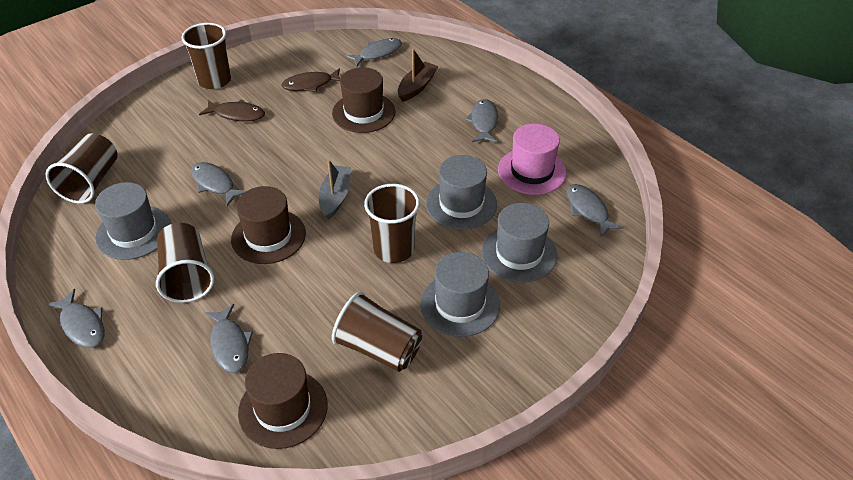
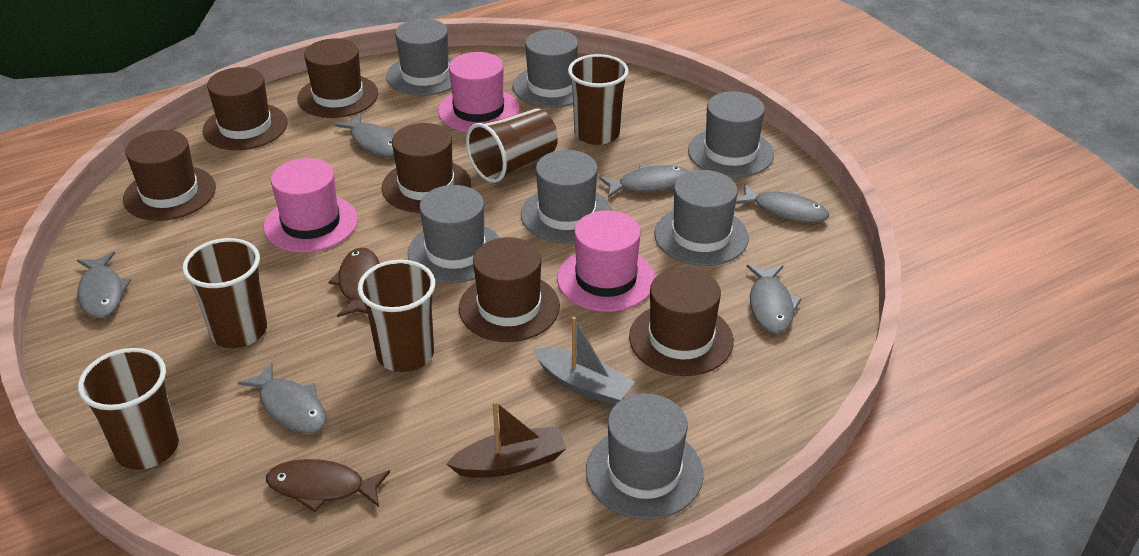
brown hat: [231,186,306,264] [238,353,328,449] [332,67,396,133] = 3 -> [123,130,216,221] [202,67,287,150] [297,39,378,118] [382,123,471,213] [459,237,560,342] [629,267,734,376] = 6
grey hat: [95,182,171,260] [420,252,500,337] [426,155,497,230] [482,203,557,283] = 4 -> [386,19,453,96] [408,185,500,283] [513,29,578,108] [521,150,612,243] [586,394,703,520] [654,170,749,266] [688,91,774,178] = 7
pink hat: [498,124,567,195] = 1 -> [264,158,358,253] [438,52,520,132] [557,211,655,312] = 3

